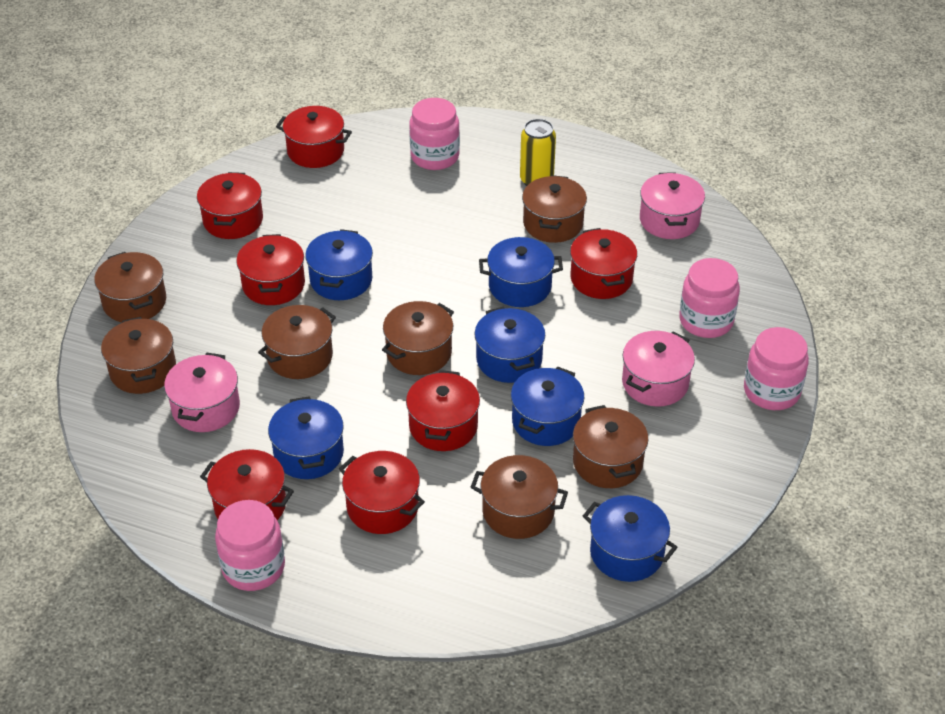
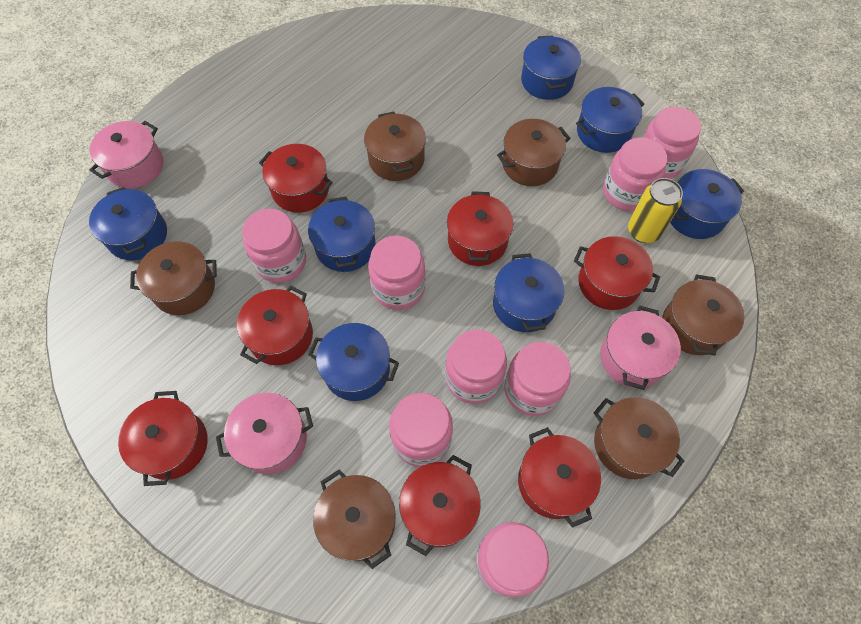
blue pot: [268,396,344,479] [305,229,373,300] [475,307,545,383] [479,237,563,307] [511,366,584,446] [583,495,677,582] = 6 -> [89,187,167,260] [308,197,376,272] [308,323,399,401] [493,253,564,332] [521,35,581,100] [576,87,644,153] [670,169,744,239] = 7
brown pot: [94,252,166,322] [101,317,176,394] [258,305,336,379] [382,301,454,375] [470,455,568,539] [522,175,587,243] [573,405,648,488] = 7 -> [130,241,217,315] [313,470,396,569] [364,112,426,181] [497,119,571,186] [593,397,685,479] [662,274,744,355] = 6
pink jar: [215,500,285,591] [409,98,460,170] [679,258,740,338] [744,327,809,410] = 4 -> [242,209,306,283] [368,235,425,310] [389,393,453,467] [445,330,507,404] [476,522,549,598] [504,342,571,416] [603,137,667,211] [643,107,701,179] = 8

